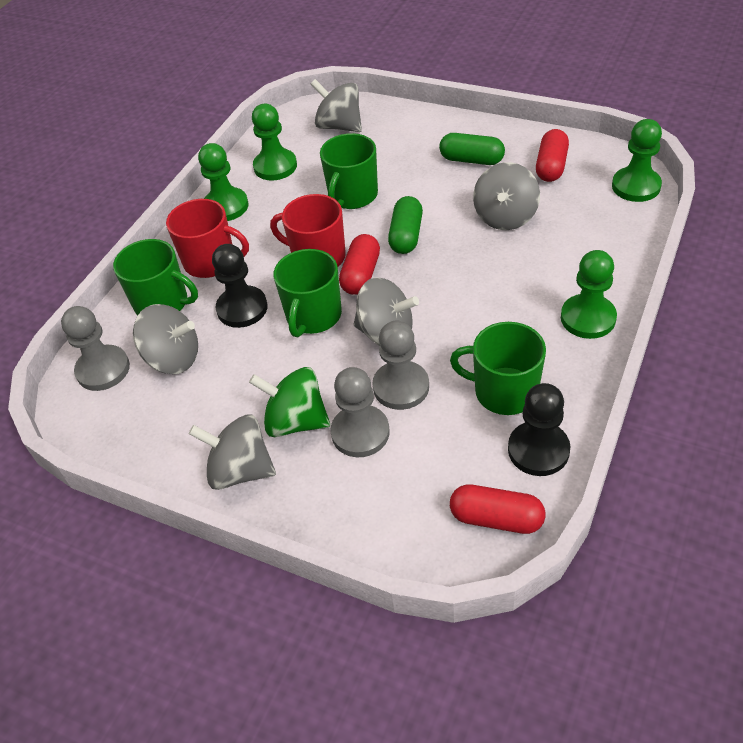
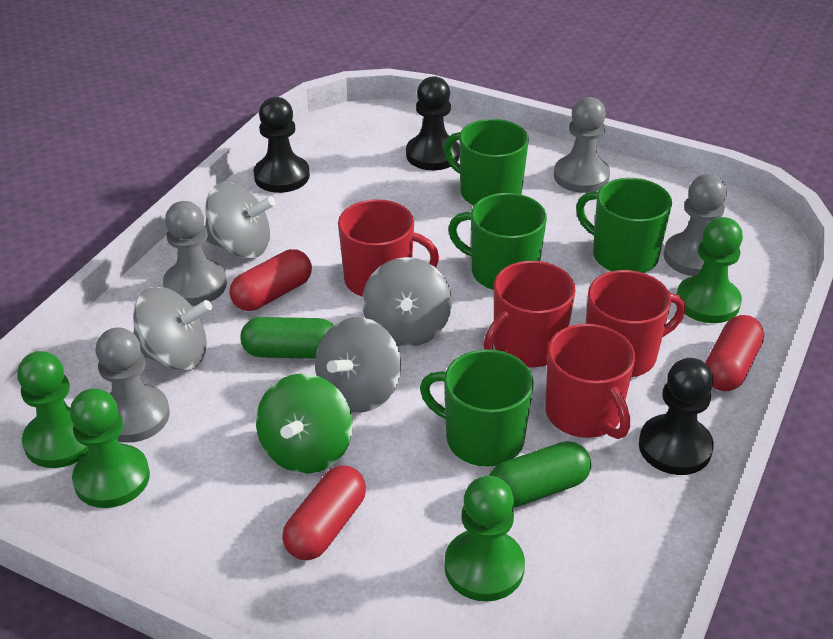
black pawn: [212,244,268,328] [508,383,570,476] = 2 -> [253,97,310,193] [406,76,460,170] [639,358,714,475] = 3
grey pawn: [61,306,130,391] [330,367,389,457] [372,321,429,410] = 3 -> [96,327,170,443] [163,201,227,306] [554,97,610,193] [664,174,727,276] = 4
grey spinning top: [133,304,198,374] [189,414,276,490] [311,79,362,132] [354,278,419,346] [473,162,540,230] = 5 -> [133,287,212,370] [205,182,275,258] [315,317,401,413] [362,257,452,347] = 4
red mug: [166,199,249,278] [270,194,346,267] = 2 -> [338,199,439,297] [483,261,576,367] [545,324,635,439] [586,270,686,377] = 4

